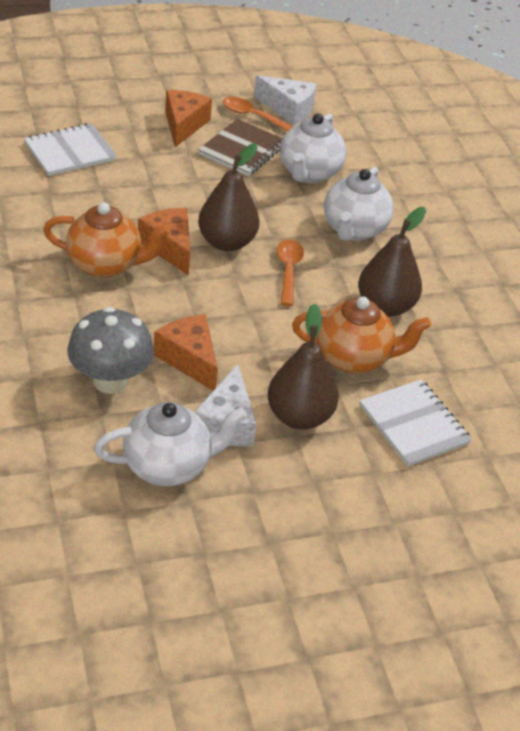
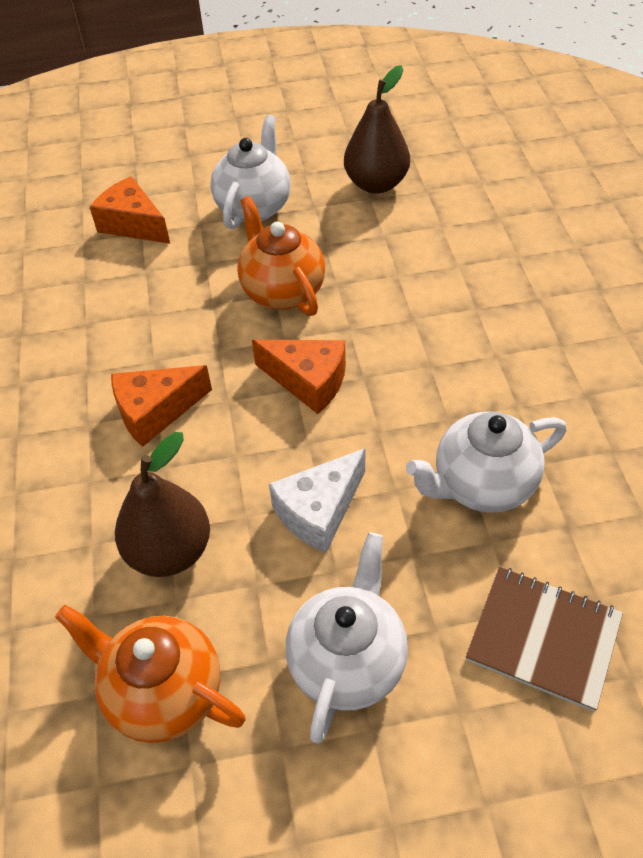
brown pear: [198,143,260,251] [268,304,338,430] [358,207,426,317] = 3 -> [115,432,210,577] [344,65,410,194] = 2
grey mushroom: [67,307,154,394] = 1 -> none = 0
orange spoon: [223,97,293,132] [276,239,304,306] = 2 -> none = 0
white cheese: [194,364,257,446] [254,75,316,125] = 2 -> [269,448,365,553] = 1
white notebook: [24,123,117,176] [360,379,472,467] = 2 -> none = 0

